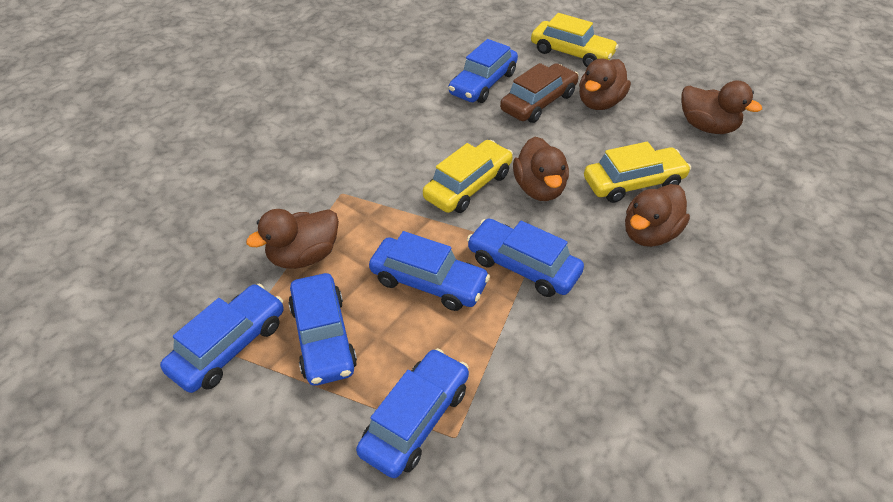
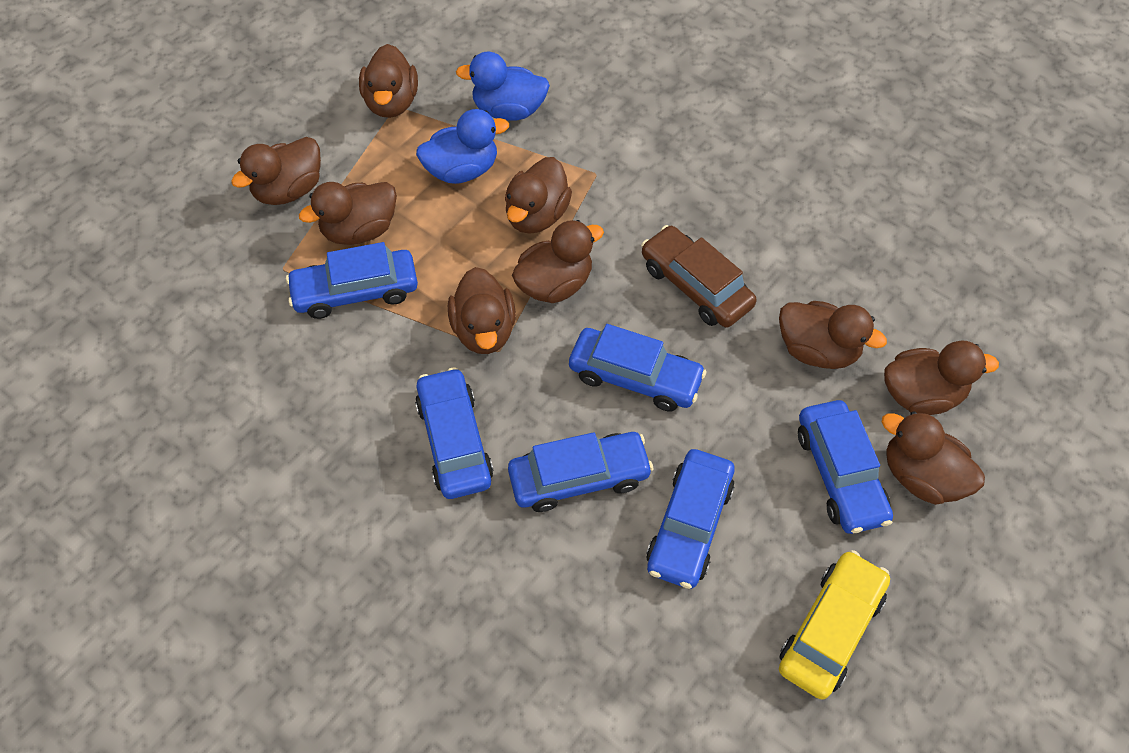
blue duck: none = 0 -> [416,109,509,184] [456,52,550,121] = 2
brown duck: [246,209,339,269] [513,137,569,201] [579,58,631,110] [625,184,690,247] [681,80,762,134] = 5 -> [231,137,321,205] [299,182,397,245] [359,44,418,118] [448,267,516,354] [505,157,572,234] [512,220,604,303] [779,301,887,369] [882,411,985,505] [884,340,999,415] = 9
yellow car: [423,140,513,213] [531,13,619,67] [584,142,691,203] = 3 -> [779,550,890,699] = 1

